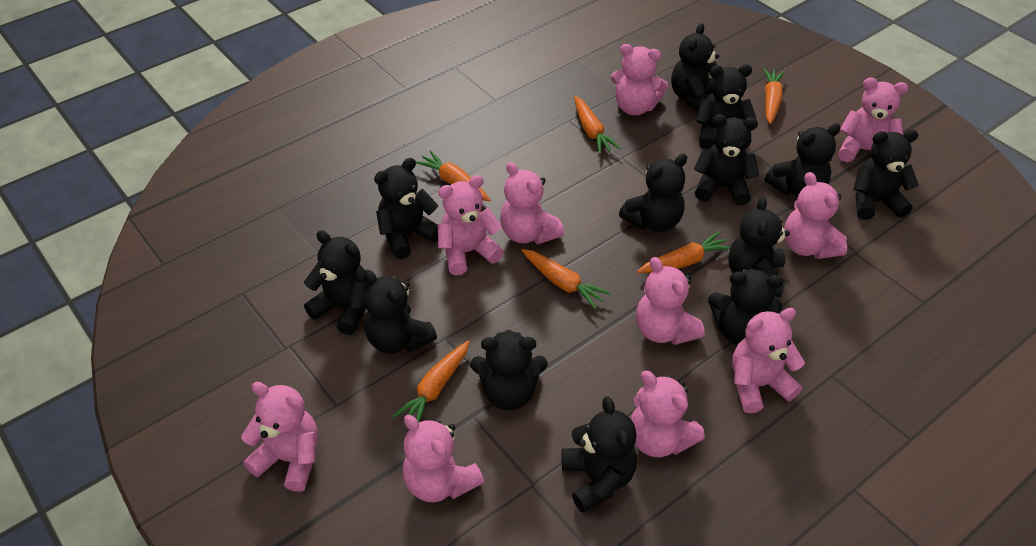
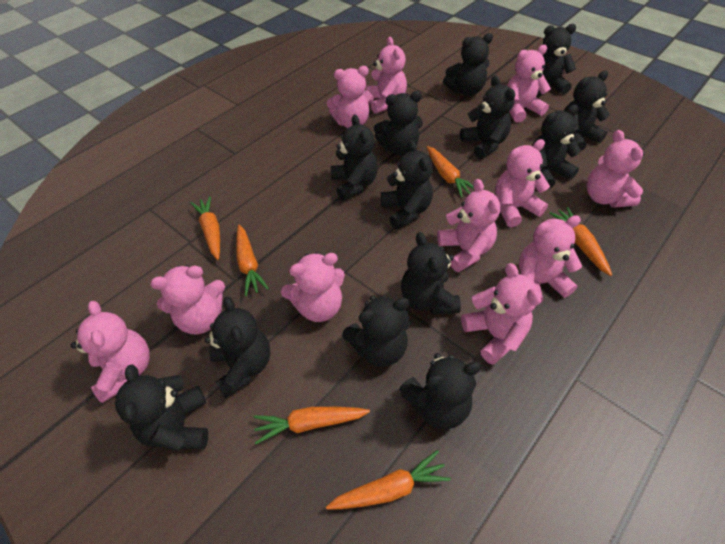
pink teddy bear: [241,382,318,492] [403,415,484,502] [438,175,504,275] [500,162,564,244] [611,44,668,116] [631,371,705,457] [636,257,705,345] [732,308,805,413] [784,172,847,259] [838,77,908,162] = 10 -> [71,301,150,403] [150,265,225,335] [281,253,345,322] [326,66,374,128] [366,37,407,114] [437,179,500,272] [461,263,541,365] [495,139,550,227] [507,45,551,123] [519,215,582,303] [587,130,644,208] = 11

